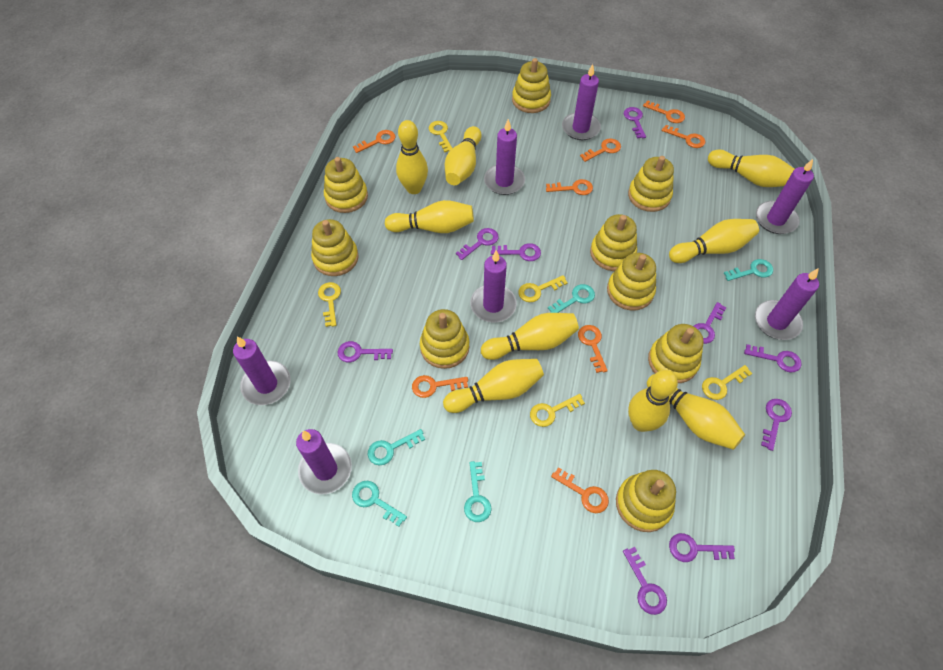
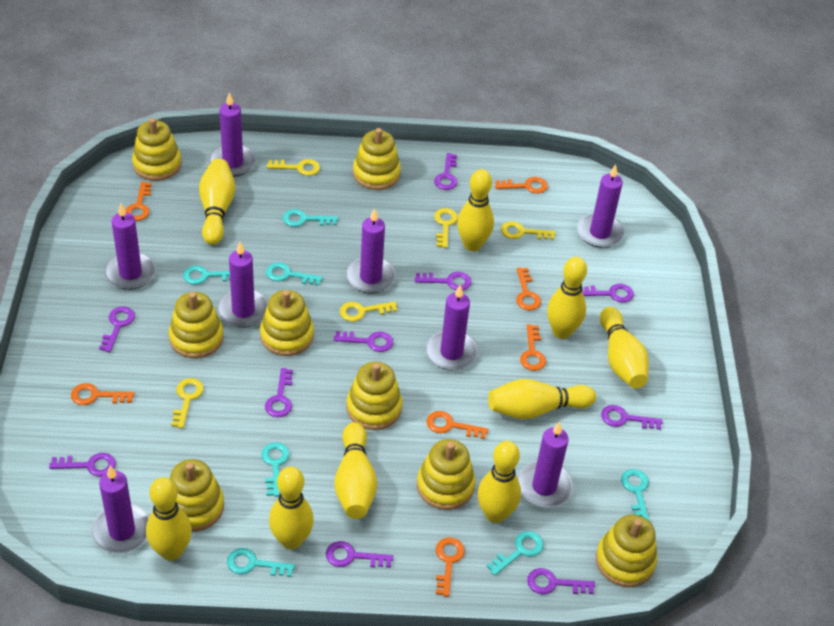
orange key: [353,130,395,153] [412,375,468,398] [546,179,593,195] [551,467,609,513] [578,325,608,373] [580,138,621,162] [643,100,685,123] [662,125,705,148] = 8 -> [71,383,135,405] [126,182,152,221] [427,411,488,439] [436,537,465,597] [495,177,548,194] [516,267,541,310] [520,324,546,371] = 7
purple candle: [233,336,291,405] [296,429,352,494] [470,250,517,322] [484,119,525,195] [562,64,601,140] [755,268,819,340] [756,159,814,234] = 7 -> [91,466,149,554] [105,204,156,290] [209,93,256,177] [217,242,268,328] [346,208,396,294] [426,285,478,370] [518,421,573,508] [577,164,625,248] = 8
purple key: [338,341,393,362] [456,228,499,260] [491,243,541,261] [623,547,667,615] [624,107,646,138] [669,533,735,562] [694,302,726,344] [744,344,802,373] [761,399,792,451] = 9 -> [49,453,116,477] [99,306,135,352] [265,368,293,417] [326,541,393,568] [334,331,393,352] [415,272,472,290] [434,153,457,190] [527,568,595,595] [582,284,634,303] [601,405,663,430] = 10
turquoise key: [352,481,407,527] [368,429,425,465] [464,461,492,522] [548,284,595,313] [724,259,773,281] = 5 -> [183,265,230,285] [227,548,295,577] [261,442,290,497] [266,262,323,286] [283,209,338,227] [487,531,544,576] [621,469,650,521] = 7
yellow stacking toy: [311,219,359,276] [324,157,368,213] [420,309,470,369] [512,58,551,113] [590,214,637,271] [607,253,656,310] [616,470,676,532] [628,156,674,212] [648,324,704,383] = 9 -> [132,118,182,181] [169,292,224,358] [170,459,224,532] [260,290,314,356] [346,362,402,430] [353,128,401,190] [417,439,475,510] [596,514,657,587] = 8

